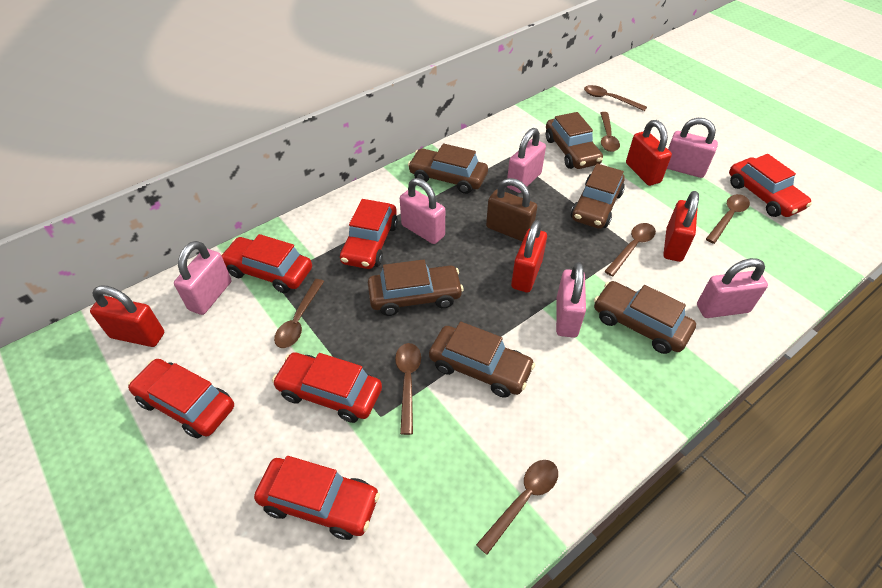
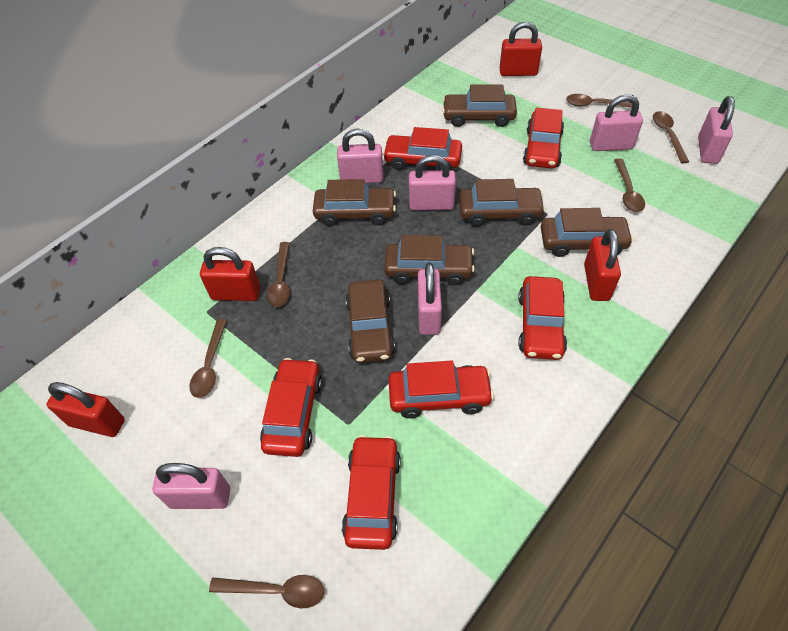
brown padlock: [486,178,537,242] = 1 -> none = 0
brown spoon: [274,279,324,348] [395,343,421,435] [476,460,558,555] [584,85,647,111] [600,112,620,152] [604,223,656,276] [706,194,750,244] = 7 -> [189,319,227,398] [209,575,324,608] [267,242,290,307] [566,94,632,108] [614,159,645,212] [653,111,689,164] = 6

